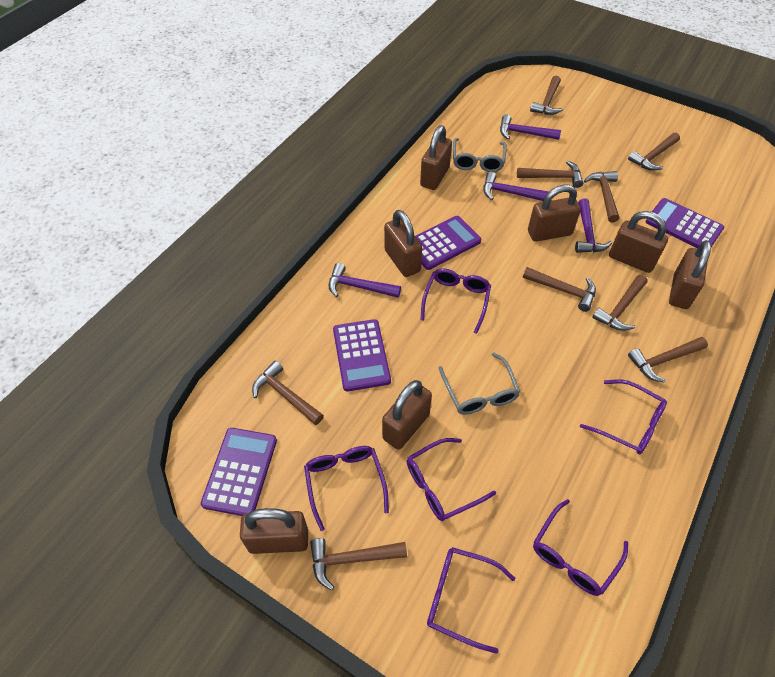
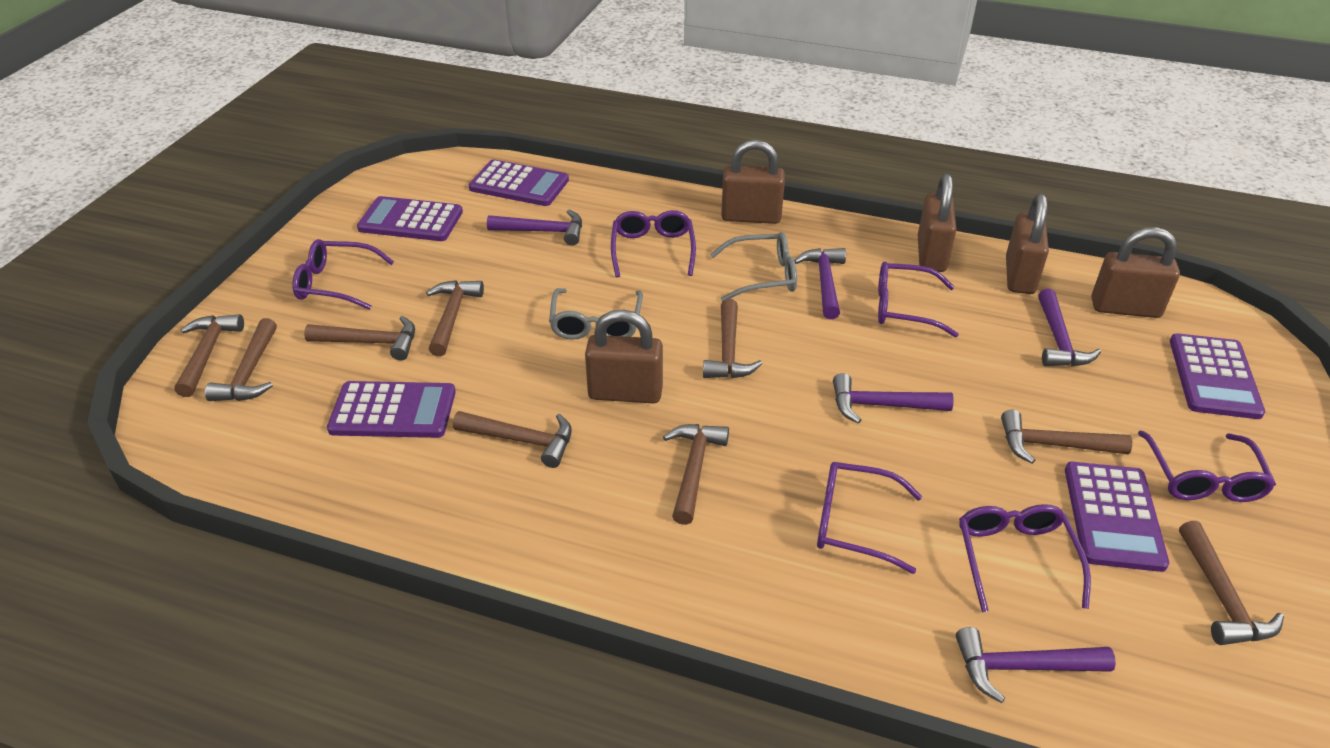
brown padlock: [240,508,308,554] [382,380,432,450] [384,210,422,277] [420,125,452,190] [528,185,581,242] [609,211,668,273] [669,240,711,309] = 7 -> [585,309,663,404] [721,140,785,224] [918,173,957,272] [1006,193,1049,294] [1091,227,1180,318] = 5
purple calculator: [201,428,277,516] [333,319,391,391] [415,216,481,270] [646,198,724,248] = 4 -> [327,381,456,438] [357,196,463,241] [469,159,569,206] [1065,462,1169,572] [1170,333,1265,419] = 5
purple hammer: [328,263,401,298] [483,172,549,201] [500,114,561,140] [575,198,612,253] = 4 -> [487,210,582,246] [794,248,846,319] [833,373,954,424] [956,627,1116,703] [1038,289,1101,366] = 5

